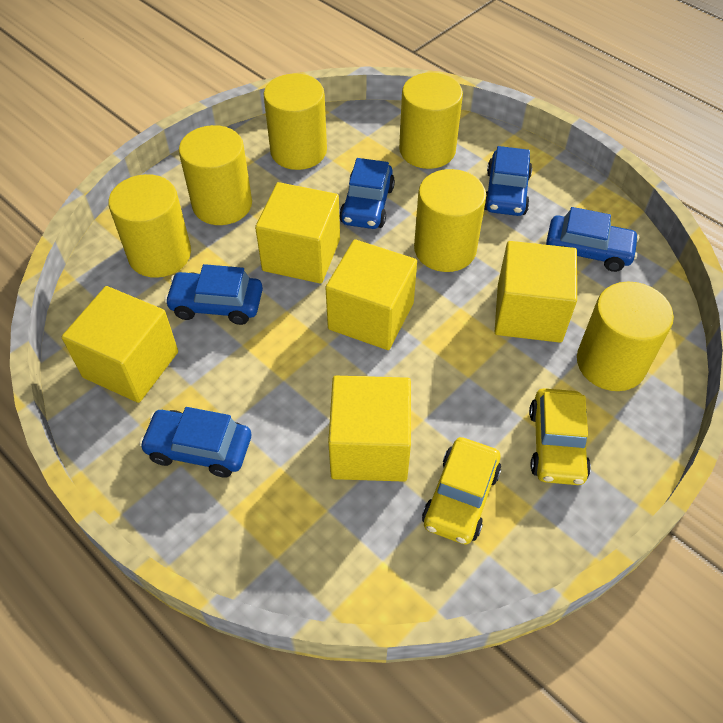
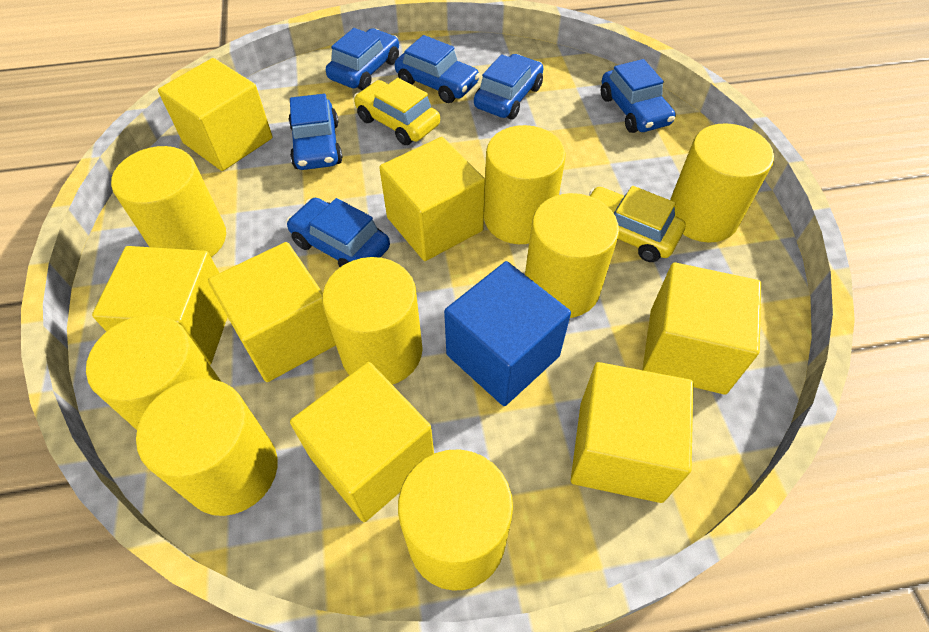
blue car: [139,407,251,478] [165,264,263,325] [339,158,395,229] [484,146,532,216] [546,207,639,272] = 5 -> [286,198,390,267] [289,94,343,170] [326,28,399,90] [395,35,480,103] [474,54,543,120] [601,59,675,133] = 6
blue cube: none = 0 -> [444,261,571,406] = 1
yellow cube: [62,286,178,403] [255,182,340,284] [325,239,417,350] [328,376,411,482] [495,241,577,343] = 5 -> [92,246,227,365] [158,58,273,171] [208,242,336,382] [290,362,434,522] [379,137,485,261] [571,362,693,503] [642,262,761,394] = 7
yellow cylinder: [108,174,191,278] [179,125,252,225] [263,73,327,170] [399,73,463,169] [414,169,486,272] [577,282,674,391] = 6 -> [86,315,221,430] [111,146,226,257] [136,378,277,516] [322,257,423,385] [398,449,513,591] [484,125,566,244] [525,193,619,318] [670,123,774,242] = 8

